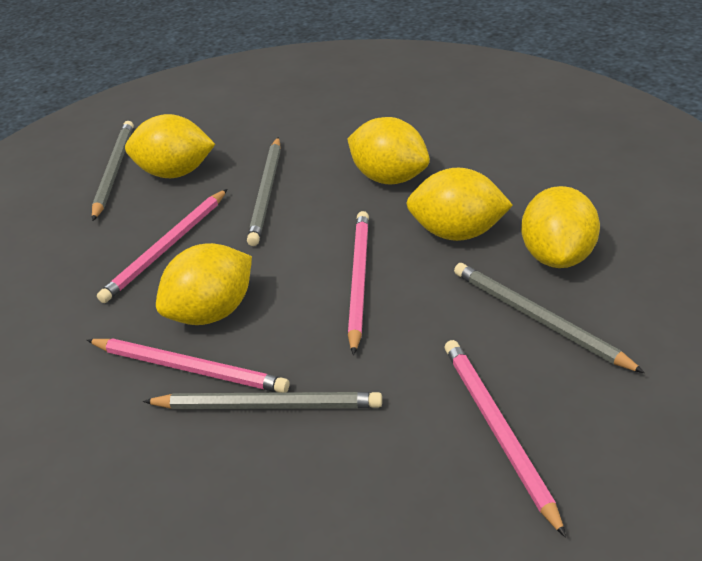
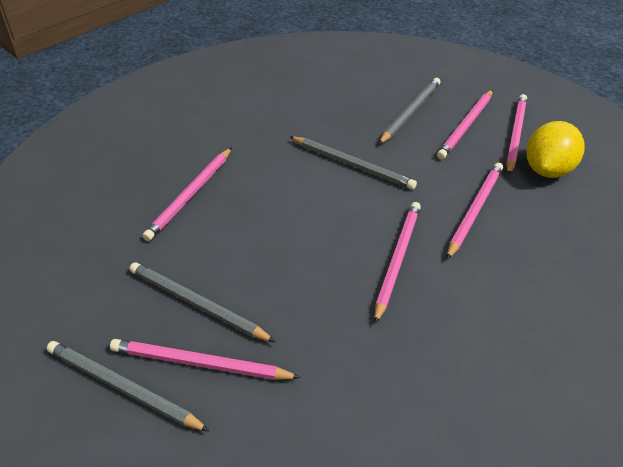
pink pencil: [87,338,289,393] [97,189,227,303] [348,211,369,355] [445,340,566,538] = 4 -> [110,339,301,380] [143,147,232,241] [374,202,421,324] [437,90,493,159] [447,163,503,259] [506,94,527,175] = 6
yellow lemon: [125,114,215,178] [156,243,252,325] [347,117,430,185] [406,167,513,241] [521,186,600,268] = 5 -> [526,121,584,178] = 1

